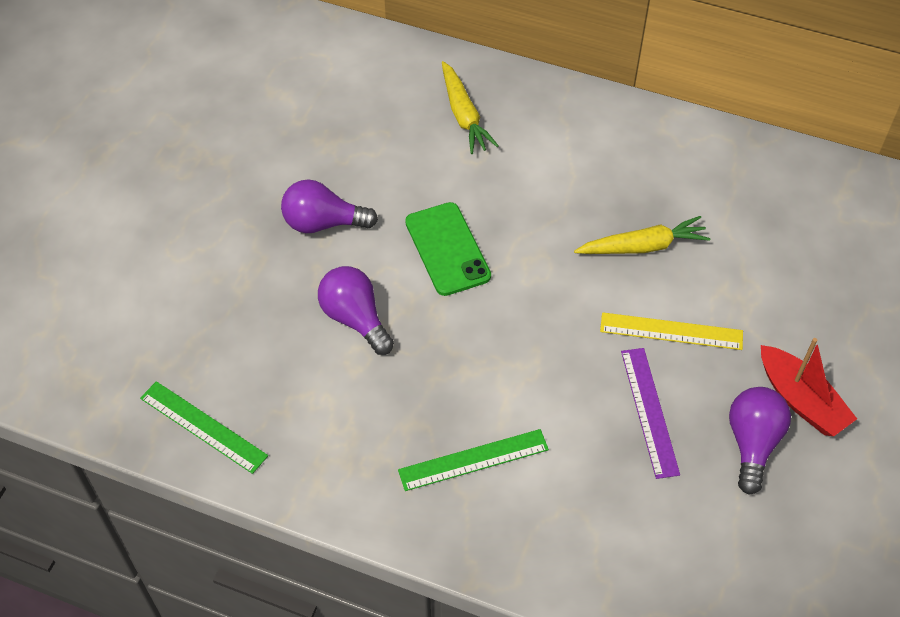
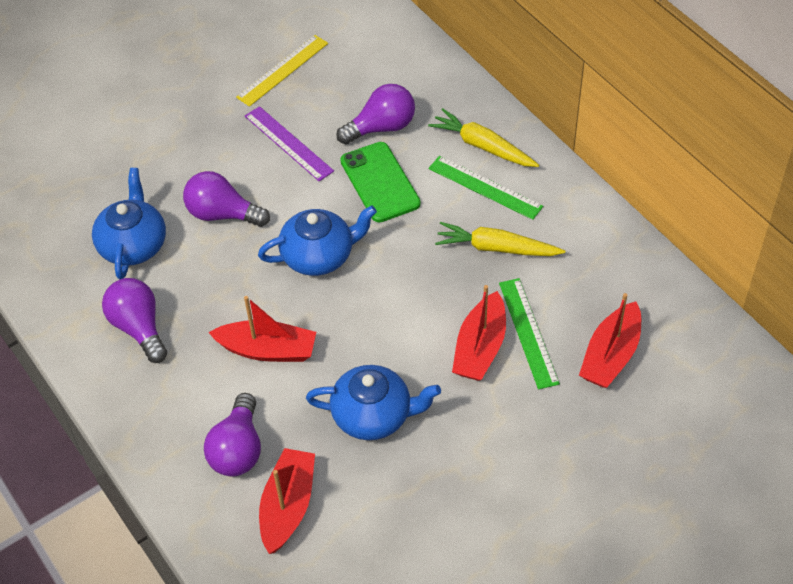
blue teapot: none = 0 -> [92,168,166,280] [258,205,377,276] [306,365,441,440] = 3
purple light bulb: [281,179,378,233] [318,266,394,355] [729,387,791,495] = 3 -> [102,278,167,363] [183,171,270,227] [204,393,261,476] [336,84,415,145] = 4
red boat: [761,338,857,436] = 1 -> [208,296,316,362] [259,448,315,554] [452,285,506,381] [579,293,641,388] = 4

